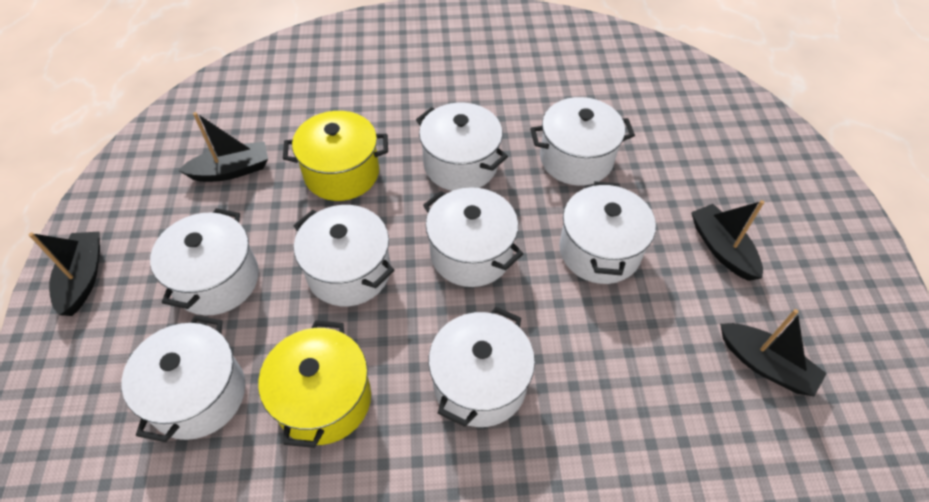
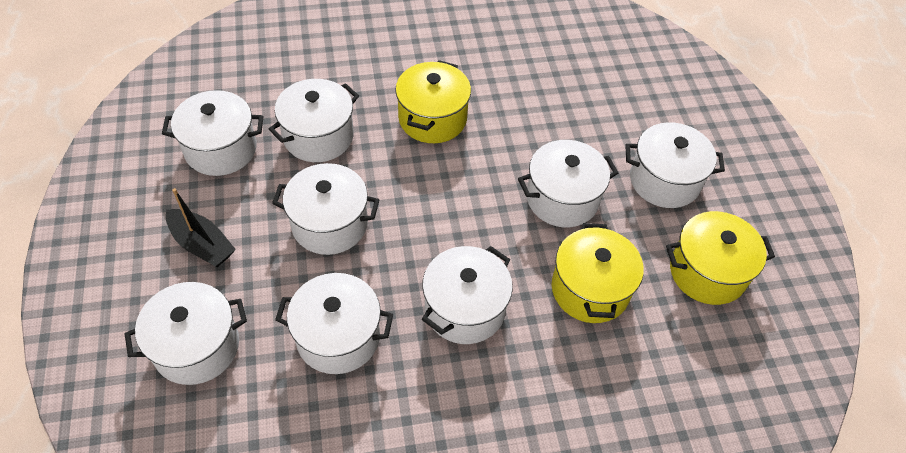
black boat: [29,232,100,316] [178,112,268,182] [691,200,764,281] [720,309,827,397] = 4 -> [166,188,236,267] = 1
yellow pot: [258,320,371,448] [283,111,388,201] = 2 -> [395,60,471,143] [552,223,644,323] [666,211,775,305] = 3

